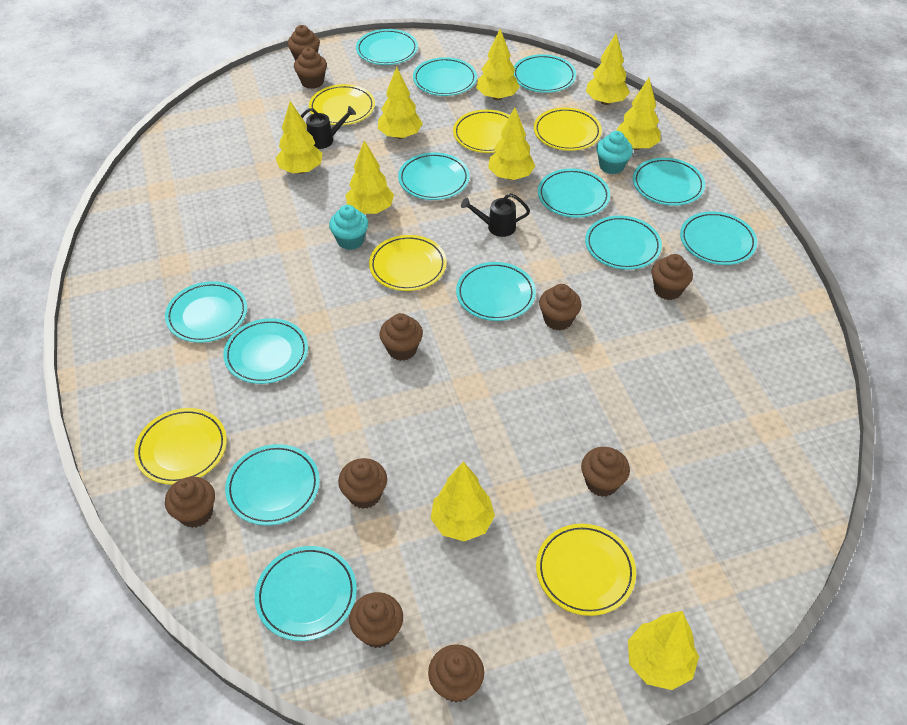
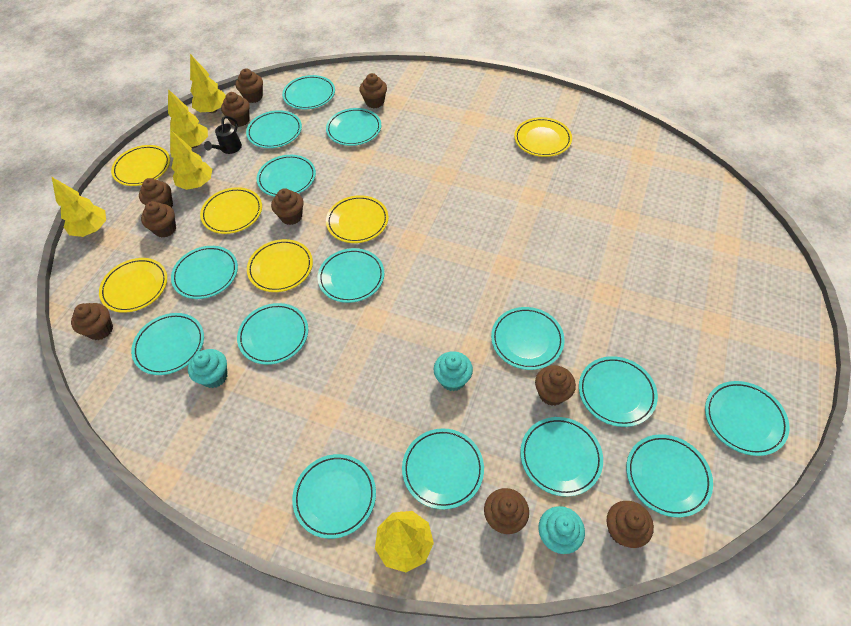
black watering can: [301,106,356,149] [461,193,530,237] = 2 -> [204,116,242,154] = 1
turquoise cupcake: [329,205,368,250] [596,131,633,174] = 2 -> [188,349,228,388] [434,351,473,391] [538,506,585,554] = 3
turquoise plate: [165,281,247,343] [223,318,308,384] [225,444,320,525] [255,546,357,641] [356,29,418,65] [398,153,469,200] [413,57,477,96] [456,262,536,321] [514,54,576,93] [538,168,610,218] [585,216,662,270] [633,158,705,206] [680,211,757,265] = 13 -> [131,313,204,375] [171,246,238,299] [237,303,308,365] [246,110,302,148] [257,155,316,197] [282,75,335,109] [292,454,376,539] [318,248,384,303] [326,108,381,146] [402,428,484,510] [491,307,564,370] [520,417,603,497] [579,356,658,427] [626,434,713,517] [705,381,790,456] = 15
yellow tree: [276,101,322,174] [345,140,394,214] [378,67,423,139] [431,462,495,541] [476,29,520,100] [488,107,535,180] [586,34,630,105] [616,78,660,150] [628,611,699,690] = 9 -> [52,177,106,237] [168,89,208,148] [170,129,212,190] [190,54,226,113] [375,511,434,572] = 5

